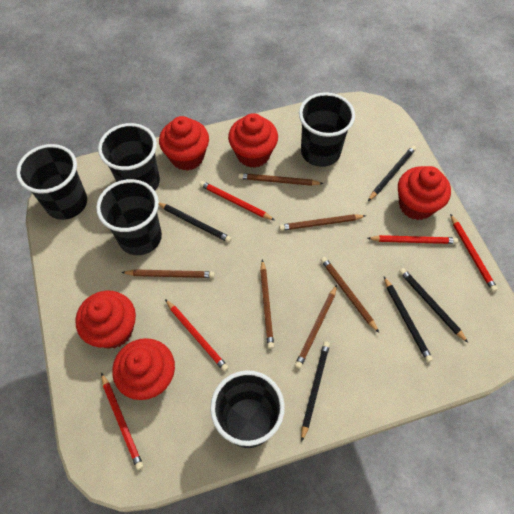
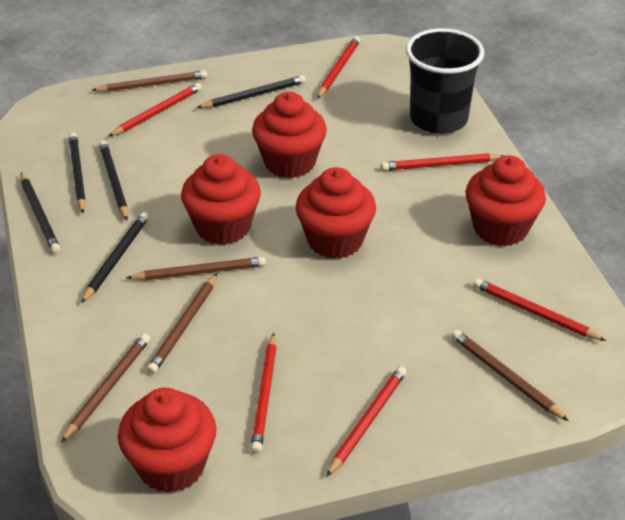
black cup: [16,144,87,220] [96,179,162,255] [98,123,160,190] [210,370,285,448] [299,93,355,167] = 5 -> [406,28,484,134] = 1
brown pencil: [121,269,215,278] [238,173,323,186] [260,260,274,349] [279,214,366,231] [295,285,337,369] [321,257,379,333] = 6 -> [61,333,150,443] [92,70,207,92] [126,257,266,280] [147,274,217,374] [451,330,569,421] = 5
red pencil: [101,373,143,470] [165,299,229,372] [199,181,274,220] [367,235,458,244] [450,214,498,292] = 5 -> [109,83,202,136] [250,333,277,453] [317,36,360,99] [326,366,407,477] [381,153,503,171] [473,278,606,341] = 6

